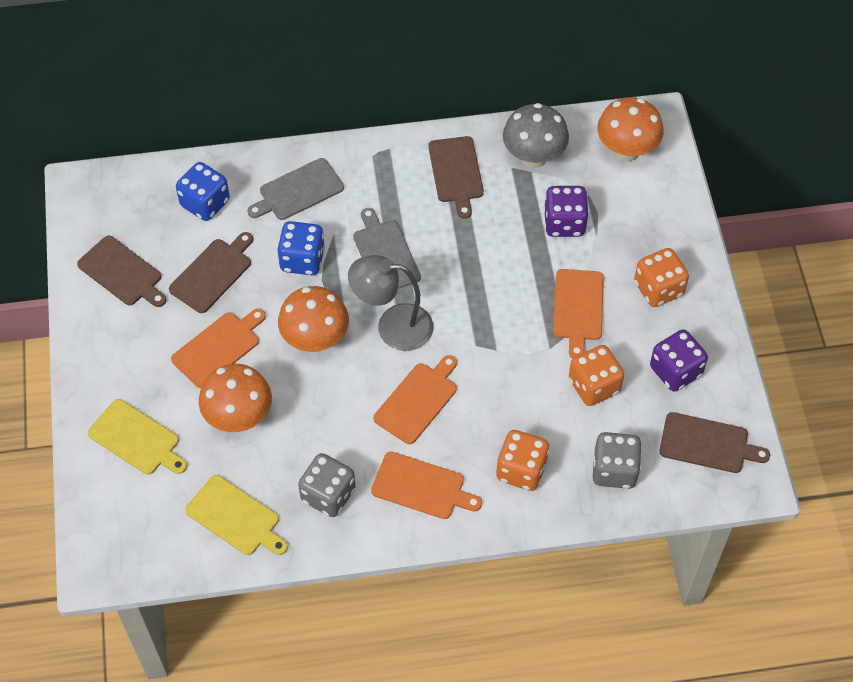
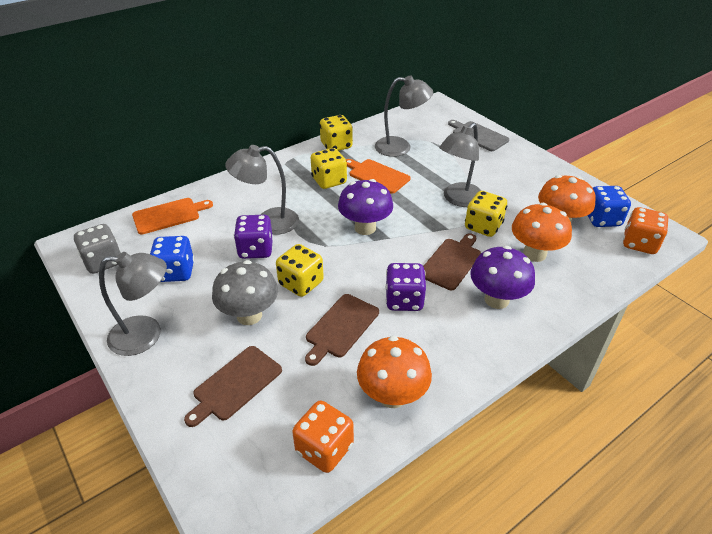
brown cutting board: [77,236,166,307] [169,232,253,313] [428,136,484,219] [659,412,770,473] = 4 -> [184,346,282,427] [305,294,379,366] [423,233,481,290] = 3
grey cutting board: [248,158,344,220] [353,208,421,289] = 2 -> [448,120,509,151] = 1
grey dice: [298,453,355,517] [593,432,642,489] = 2 -> [74,224,121,274] = 1
grey lamp: [348,255,434,351] = 1 -> [99,252,167,356] [225,145,299,235] [375,75,433,157] [439,123,482,207] = 4
orange cutting board: [171,309,266,388] [371,452,482,519] [373,355,457,444] [553,269,604,358] = 4 -> [132,198,213,234] [346,159,410,194] = 2
orange dice: [496,430,550,491] [569,345,624,406] [634,248,689,307] = 3 -> [292,401,354,473] [623,207,668,254] = 2
purple mushroom: none = 0 -> [338,179,393,235] [470,246,535,309] = 2
yellow cutting board: [88,399,187,475] [185,475,288,555] = 2 -> none = 0
yellow dice: none = 0 -> [276,244,324,297] [311,148,347,189] [319,115,353,151] [465,191,507,237] = 4

